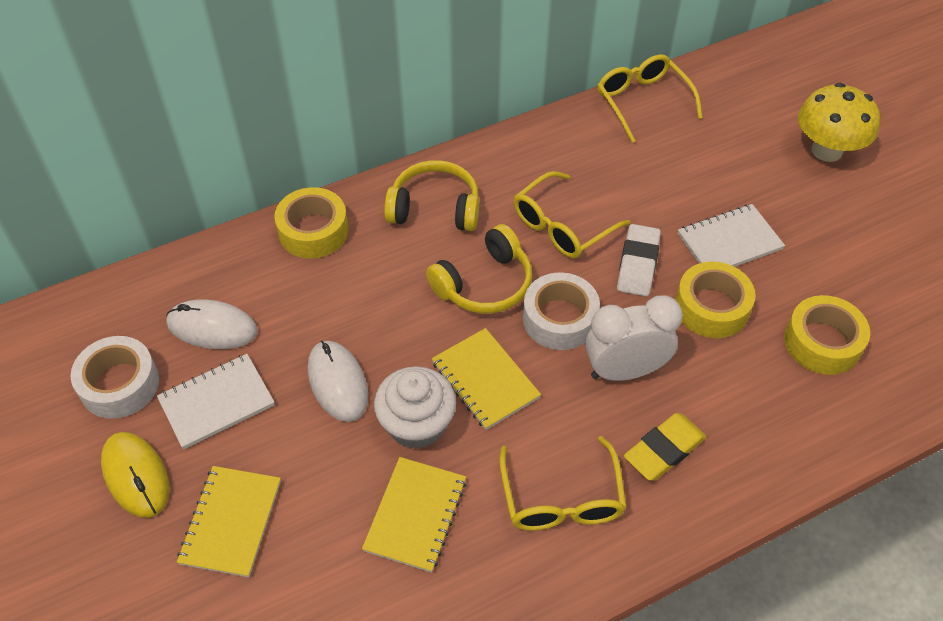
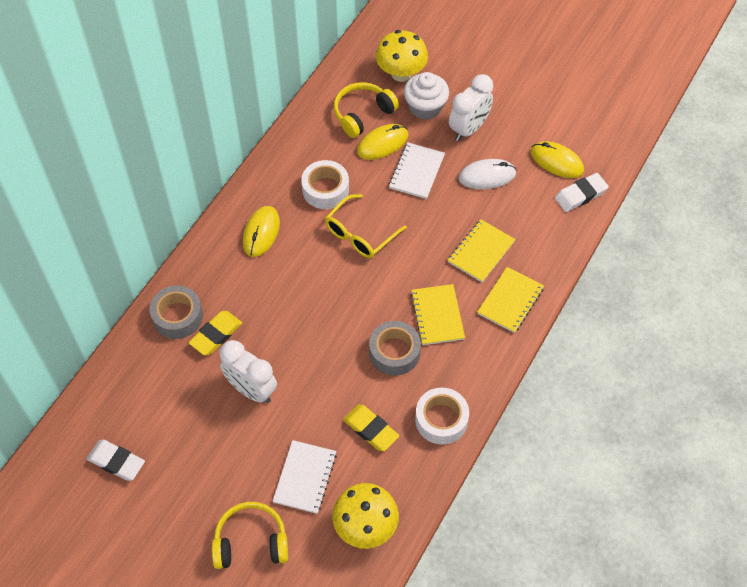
grey tape: none = 0 -> [150,285,203,339] [369,321,421,375] = 2
white clock: [585,295,683,381] = 1 -> [219,340,277,403] [449,74,493,141] = 2
white eraser: [617,224,661,296] = 1 -> [86,440,145,481] [555,173,609,212] = 2
white mouse: [166,300,258,349] [308,340,368,422] = 2 -> [459,159,517,189] = 1
yellow eraser: [624,413,706,481] = 1 -> [189,311,242,355] [343,404,399,451] = 2
yellow glasses: [499,436,627,531] [514,171,630,258] [598,54,703,143] = 3 -> [325,194,407,258] = 1
yellow mouse: [101,432,169,518] = 1 -> [243,206,280,257] [357,124,408,160] [531,141,584,178] = 3
yellow mushroom: [798,83,880,162] = 1 -> [332,483,399,549] [375,30,428,82] = 2
yellow tape: [274,187,348,258] [675,261,755,338] [784,295,870,375] = 3 -> none = 0

